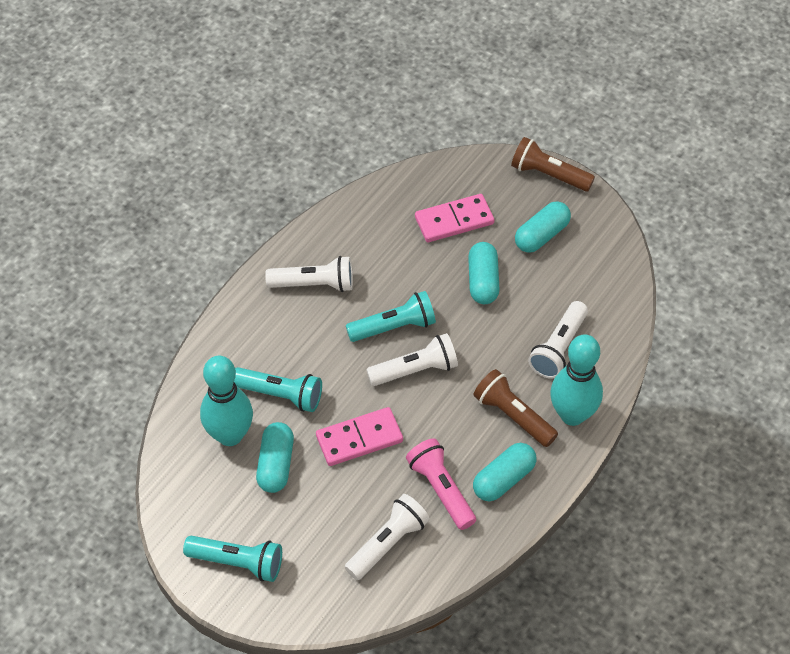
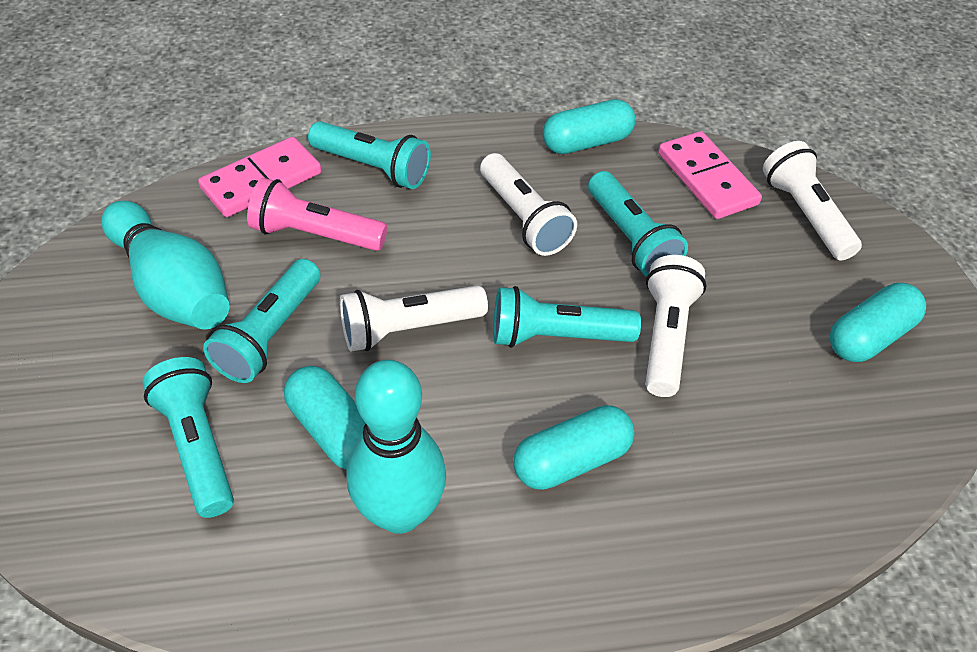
brown flashlight: [473,369,558,447] [511,137,595,191] = 2 -> none = 0
turquoise flashlight: [183,536,282,582] [234,367,322,412] [346,291,436,342] = 3 -> [142,357,234,518] [203,259,321,383] [308,121,431,189] [493,286,641,348] [588,171,688,277] = 5

